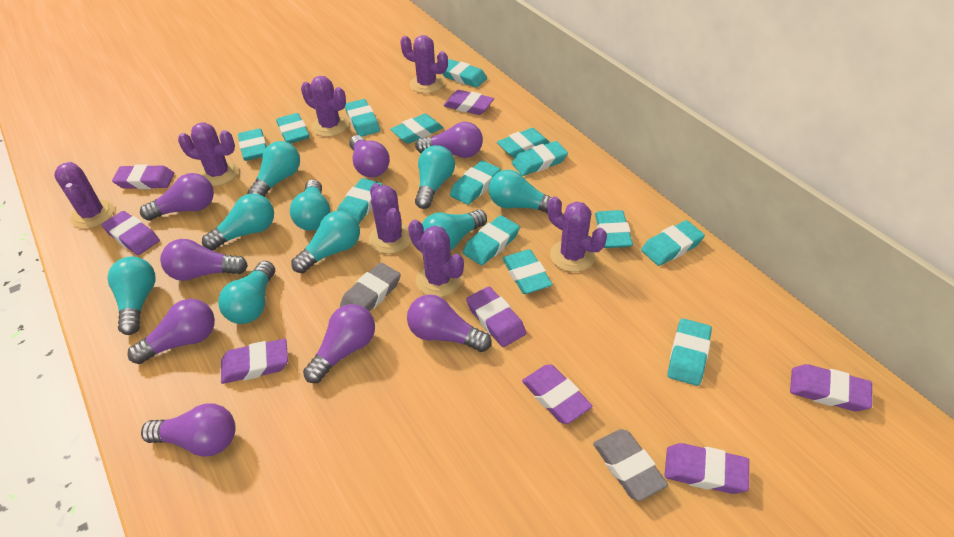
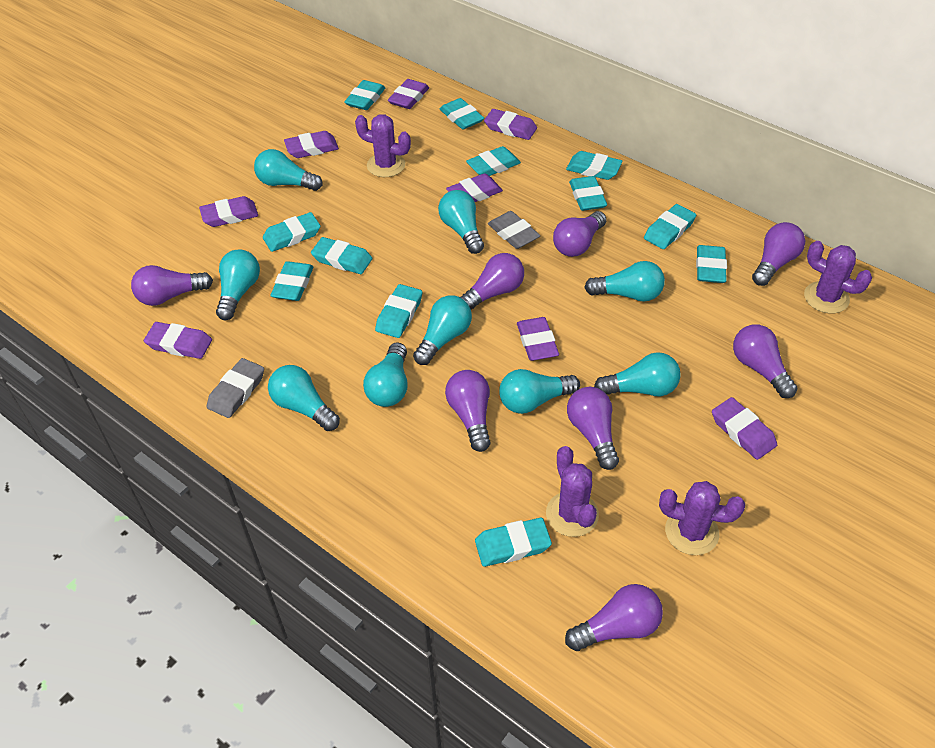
purple cactus: [54,162,114,229] [178,122,238,186] [301,76,348,137] [369,183,411,254] [400,35,448,94] [408,220,464,297] [548,197,607,272] = 7 -> [355,114,411,177] [546,446,599,537] [659,481,745,555] [804,241,872,314] = 4
turquoise eraser: [238,128,267,161] [276,113,309,144] [337,178,383,224] [345,99,380,136] [390,114,443,144] [442,59,487,88] [450,160,500,205] [463,215,520,265] [497,128,550,158] [502,249,553,294] [512,141,568,176] [595,210,633,248] [641,220,705,266] [667,318,712,386] = 14 -> [263,212,321,252] [270,261,314,301] [311,237,372,274] [344,80,385,110] [375,284,422,338] [440,98,484,129] [466,146,521,176] [475,518,552,567] [566,151,623,180] [569,176,607,211] [644,204,696,249] [696,245,727,283] = 12

